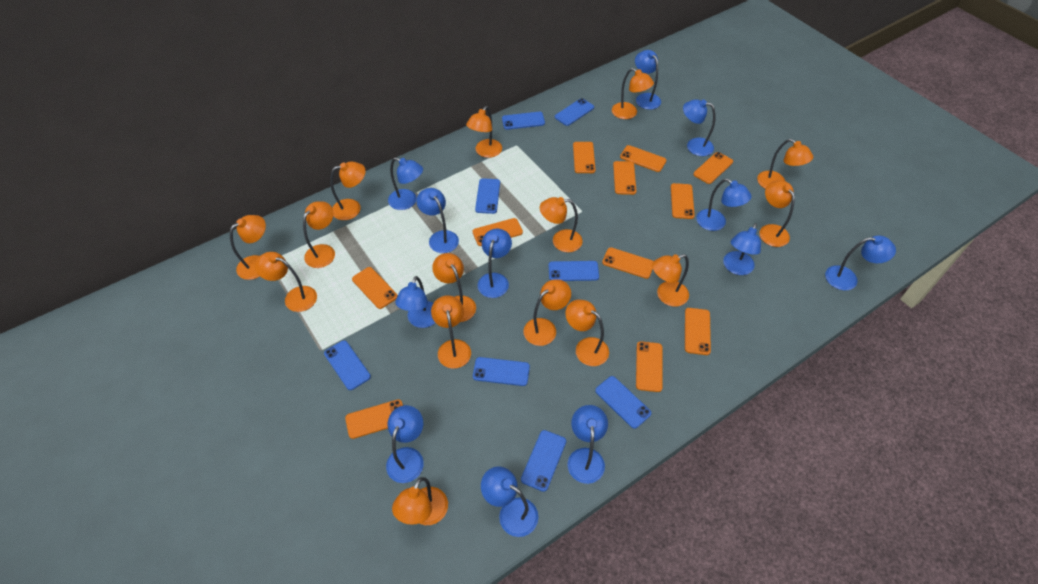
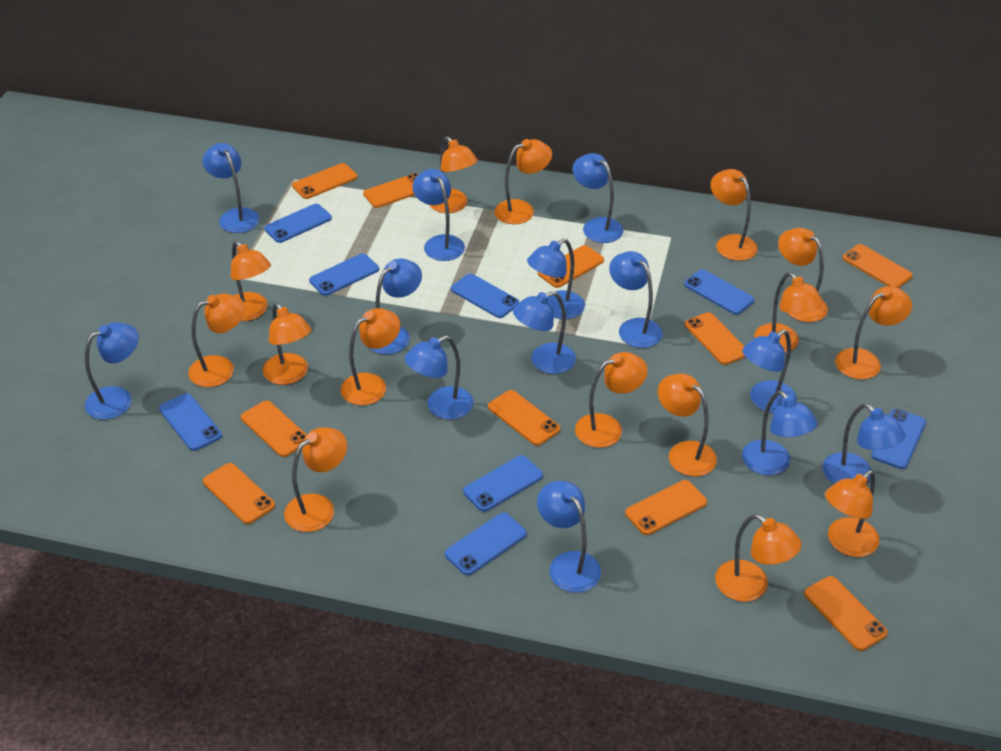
blue lamp: [386,405,424,483] [388,157,423,210] [395,276,435,328] [417,188,459,253] [477,229,512,298] [481,466,539,537] [567,405,608,484] [635,50,661,110] [683,99,715,156] [696,179,752,231] [723,223,761,275] [825,236,896,290] = 12 -> [85,322,139,420] [203,143,260,233] [370,259,422,354] [405,336,474,419] [413,169,465,261] [513,291,576,374] [527,238,585,319] [537,481,601,593] [572,153,623,243] [609,251,663,348] [742,330,797,413] [742,391,817,475] [823,403,906,484] = 13
orange phone: [345,399,403,439] [352,267,398,309] [472,218,523,246] [573,142,596,173] [602,247,653,279] [613,161,636,195] [620,145,666,172] [636,341,663,392] [671,183,695,219] [685,308,711,355] [693,152,733,184] = 11 -> [203,463,275,524] [241,401,307,457] [292,163,357,199] [363,173,419,208] [488,390,560,446] [538,245,604,288] [625,480,707,535] [685,312,745,365] [804,576,888,651] [843,244,913,288] = 10

